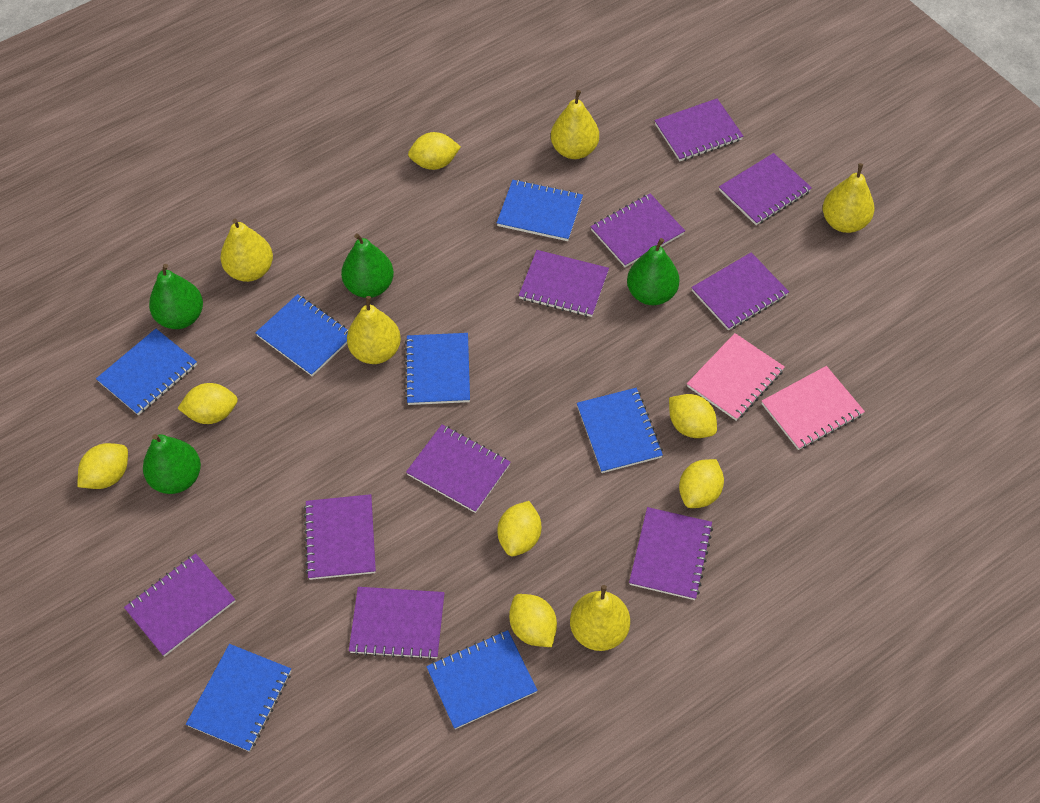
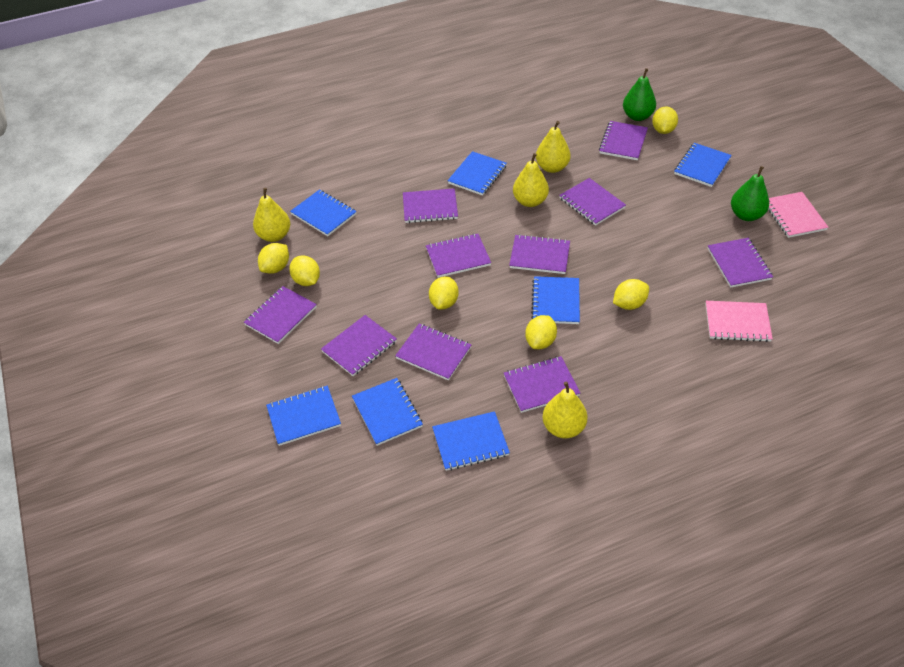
green pear: [143,434,201,494] [149,264,203,329] [341,233,394,298] [627,238,680,305] = 4 -> [623,68,656,121] [731,166,769,221] = 2
yellow lemon: [77,443,128,489] [177,383,238,424] [408,132,461,170] [497,501,541,556] [509,594,557,647] [669,394,717,438] [679,459,724,508] = 7 -> [258,243,289,274] [289,255,320,286] [429,277,459,310] [525,315,557,349] [613,279,649,310] [652,107,678,134] = 6
yellow pear: [221,219,273,282] [347,296,401,364] [551,90,599,159] [570,585,630,651] [823,163,874,233] = 5 -> [253,188,290,242] [513,153,549,207] [536,121,571,173] [543,382,588,438] = 4

